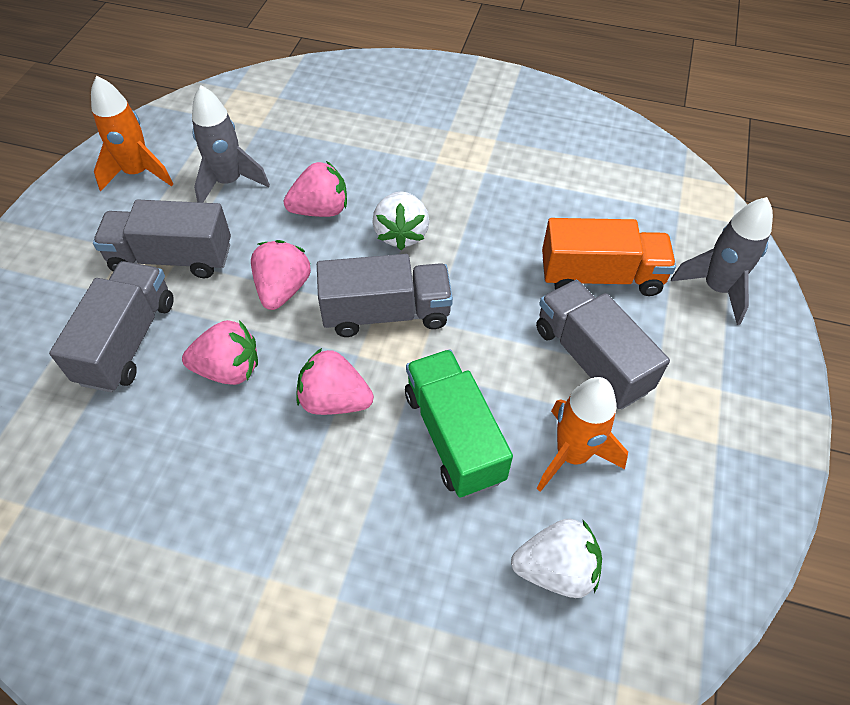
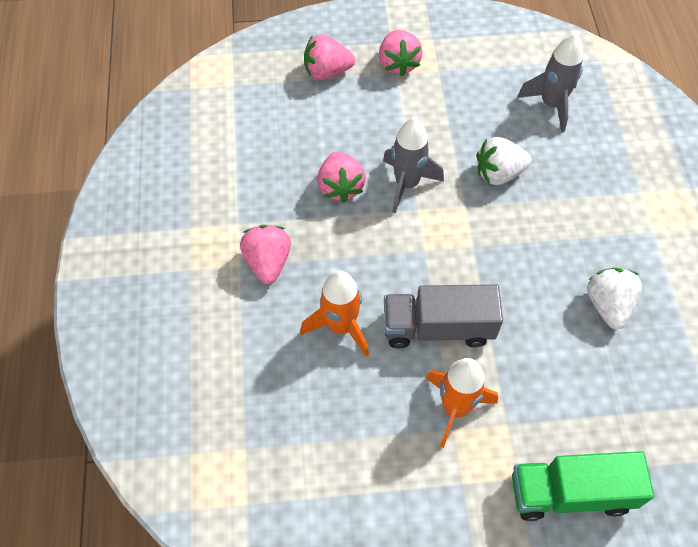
grey truck: [49,261,173,392] [93,199,231,278] [317,254,453,337] [536,280,670,409] = 4 -> [384,284,503,348] = 1
orange truck: [542,218,676,296] = 1 -> none = 0

